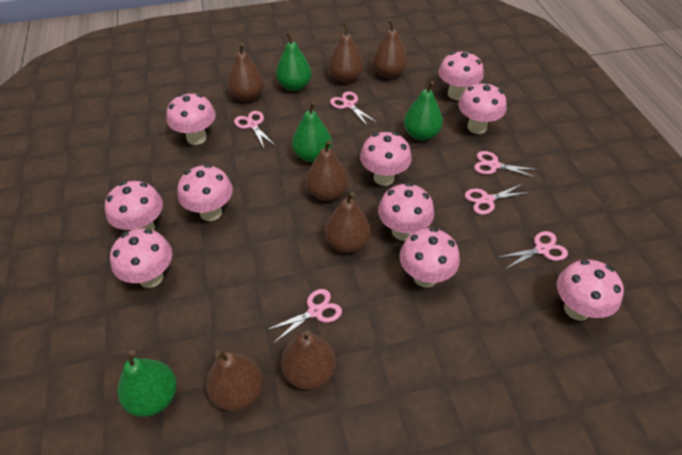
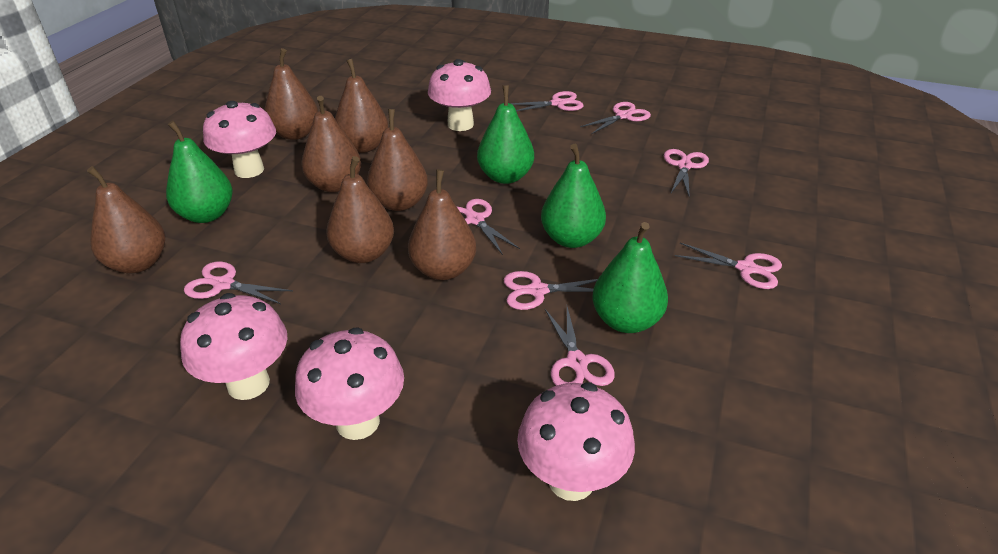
pink mushroom: [105,181,163,231] [110,229,172,288] [166,93,216,145] [177,164,233,221] [360,132,412,186] [378,183,434,241] [399,227,460,288] [439,51,484,100] [458,82,507,134] [557,260,624,321] = 10 -> [180,293,288,400] [203,101,276,178] [295,327,404,440] [428,59,491,131] [517,382,635,501] = 5
pink scissors: [234,111,276,150] [267,289,342,343] [330,91,376,126] [465,184,530,215] [474,151,538,178] [497,231,568,269] = 6 -> [184,262,293,304] [457,199,520,255] [503,271,598,310] [510,91,584,112] [545,307,615,386] [580,102,651,134] [664,149,709,198] [675,243,782,289] = 8

